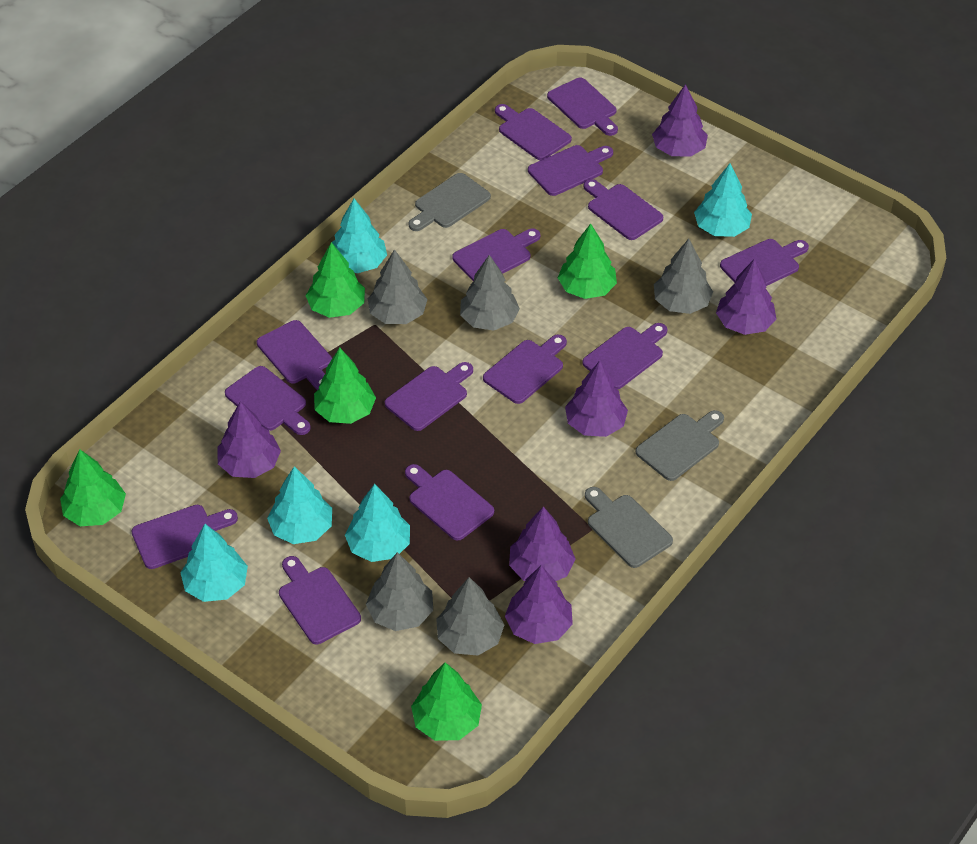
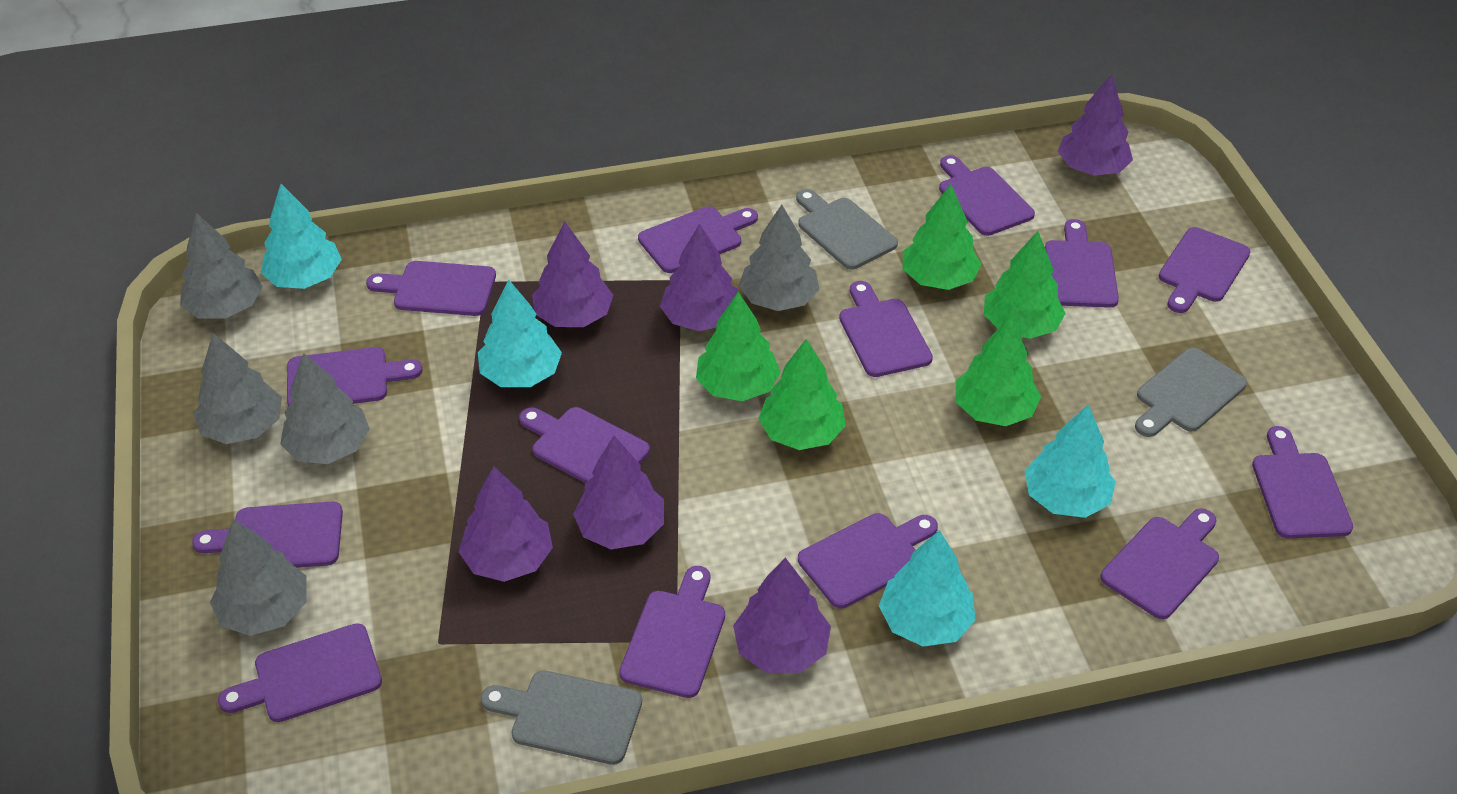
turquoise tree: [180,524,248,602] [267,466,332,544] [332,199,387,273] [345,484,410,562] [694,163,752,237] = 5 -> [261,184,342,289] [478,280,562,387] [879,530,976,647] [1025,405,1116,518] = 4

